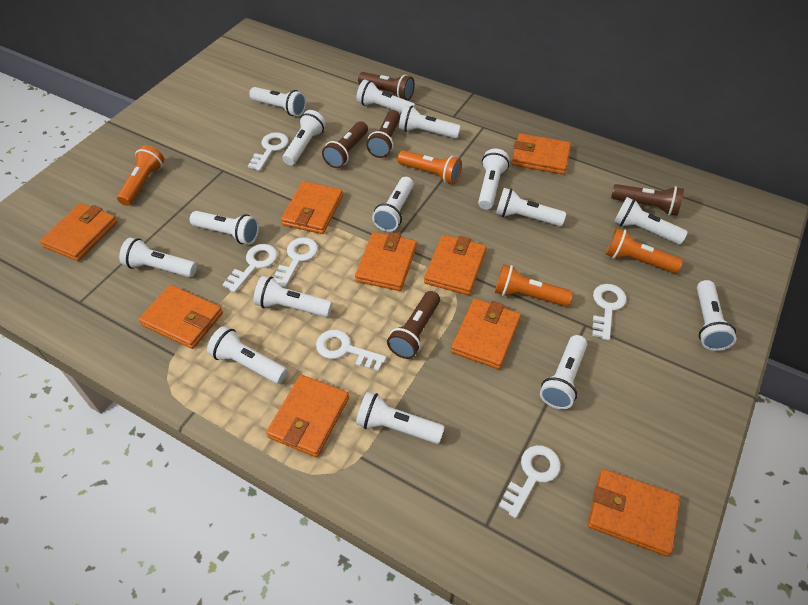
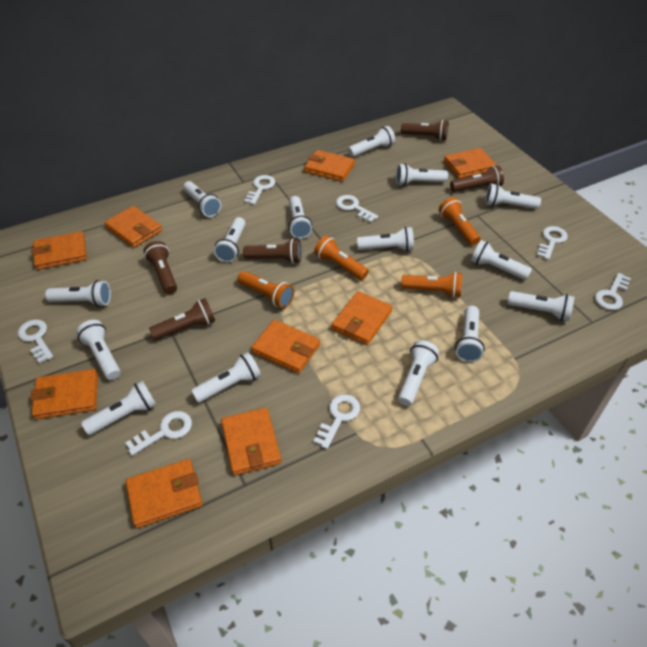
white key: [222,244,278,293] [248,132,289,171] [273,237,318,288] [316,330,387,371] [499,445,561,518] [592,284,627,341] = 6 -> [18,319,53,363] [125,411,192,456] [244,175,275,205] [313,394,360,449] [336,195,378,223] [537,226,568,260] [595,273,631,310] = 7

